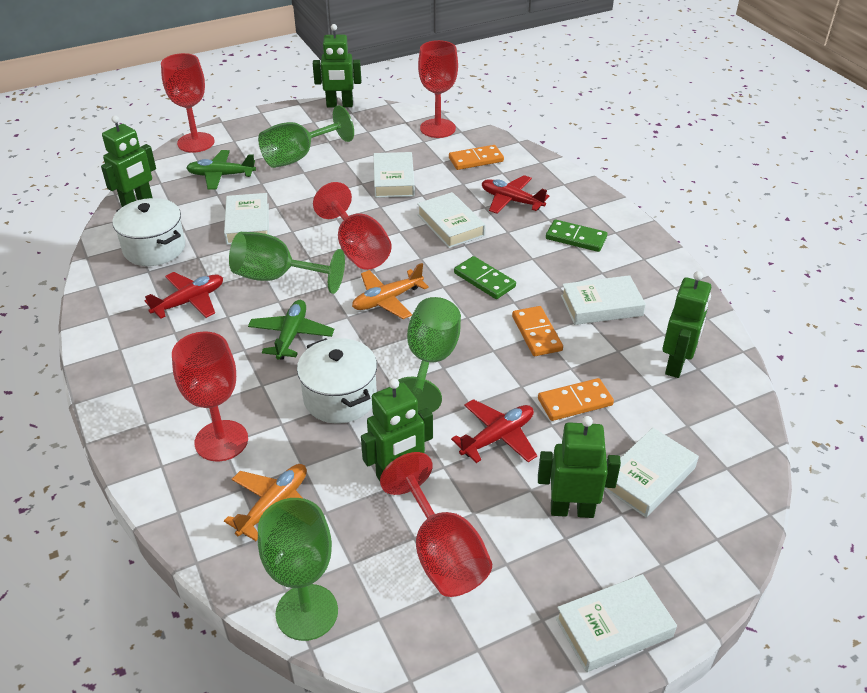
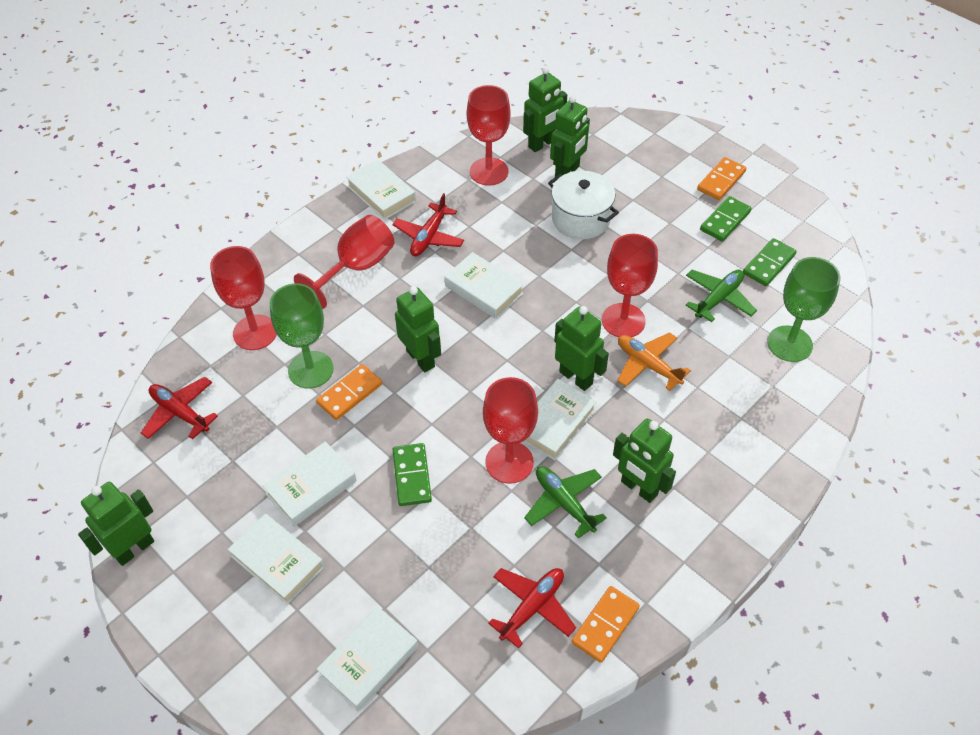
green domino: [454,256,516,299] [546,219,607,252] = 2 -> [392,443,432,506] [700,196,752,242] [743,238,797,286] = 3
green goblet: [229,232,345,294] [258,105,354,168] [258,498,338,641] [398,297,461,412] = 4 -> [270,283,334,388] [767,257,840,362] = 2
green robot: [101,115,156,207] [313,24,361,108] [361,378,433,481] [538,416,621,518] [662,271,711,378] = 5 -> [78,482,154,566] [395,286,441,372] [523,67,567,152] [550,95,590,177] [554,306,609,391] [613,418,676,503] = 6
orange plane: [224,464,307,541] [352,263,429,319] = 2 -> [617,332,691,391] = 1
white pot: [112,198,185,266] [297,338,377,424] = 2 -> [548,170,619,239] = 1

